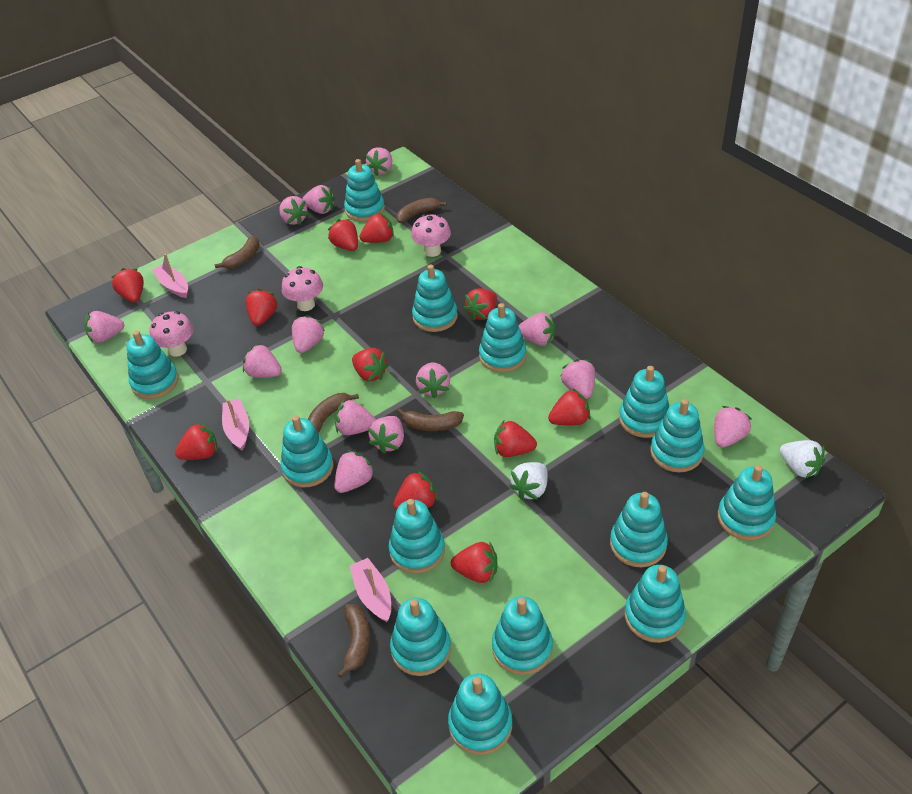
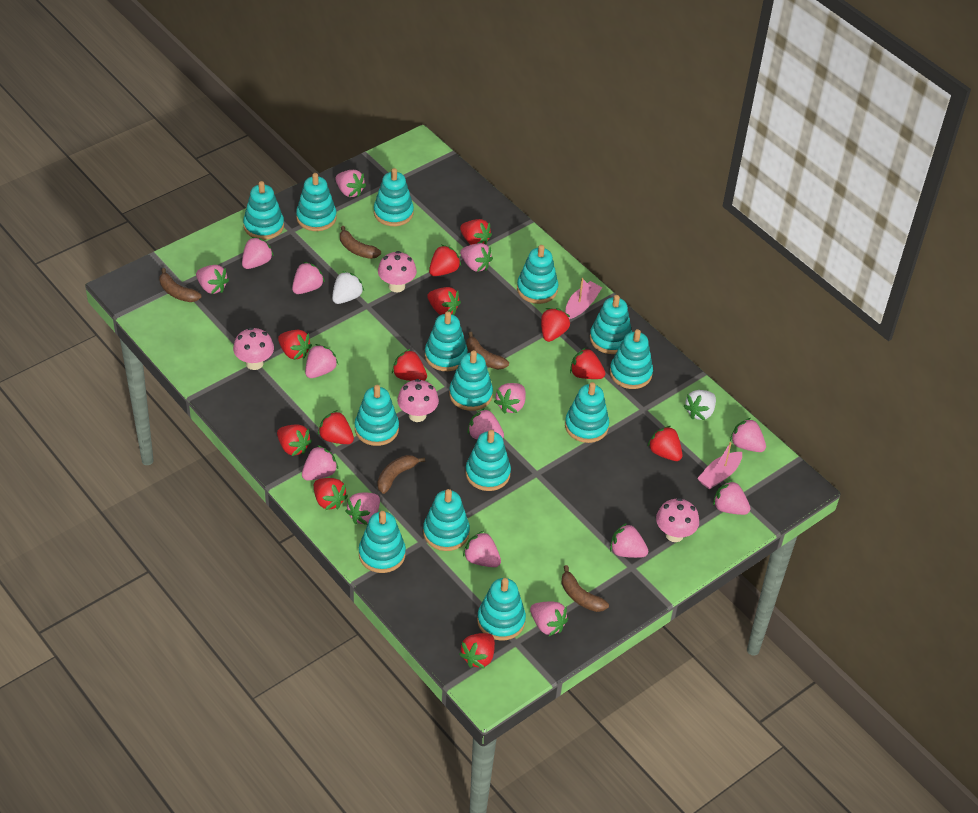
pink boat: [152,254,188,298] [222,399,249,451] [349,558,391,622] = 3 -> [565,278,602,319] [697,442,742,489] = 2
pink mushroom: [149,311,193,357] [282,266,323,311] [411,214,451,257] = 3 -> [233,327,274,370] [378,251,417,292] [397,379,439,422] [656,498,699,542] = 4
pink strawberry: [84,311,124,343] [243,343,282,378] [279,196,309,225] [292,315,325,353] [303,185,335,214] [334,450,375,493] [335,400,376,435] [366,147,392,176] [368,416,404,454] [416,362,450,398] [519,313,556,346] [560,359,595,399] [714,406,752,448] = 13 -> [196,265,229,294] [242,237,274,269] [292,262,325,294] [302,445,338,481] [305,344,338,378] [335,170,366,197] [345,493,380,525] [460,243,493,272] [463,531,501,567] [468,408,504,439] [494,383,526,414] [530,601,568,636] [610,523,648,558] [713,480,751,515] [730,418,766,452] = 15
red strawberry: [111,268,144,302] [175,422,217,460] [245,289,278,326] [328,219,358,251] [352,348,389,382] [360,213,394,243] [393,470,438,510] [451,542,497,583] [464,288,497,320] [494,420,537,457] [548,389,591,425] = 11 -> [277,424,312,456] [278,330,312,360] [314,478,348,510] [318,410,354,444] [392,349,427,381] [427,287,461,315] [429,245,461,276] [459,633,495,669] [460,219,492,245] [541,308,570,342] [570,348,605,379] [647,426,682,461] = 12

